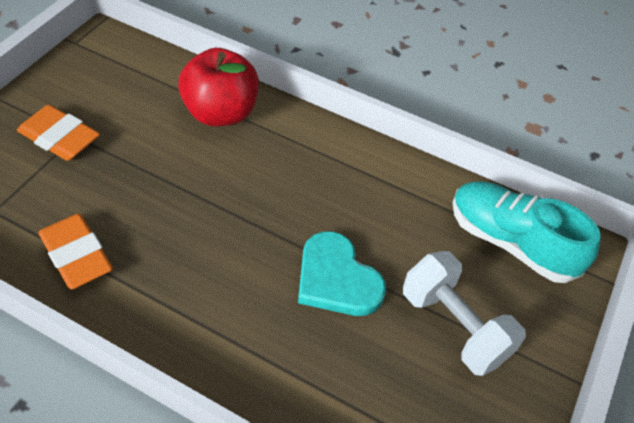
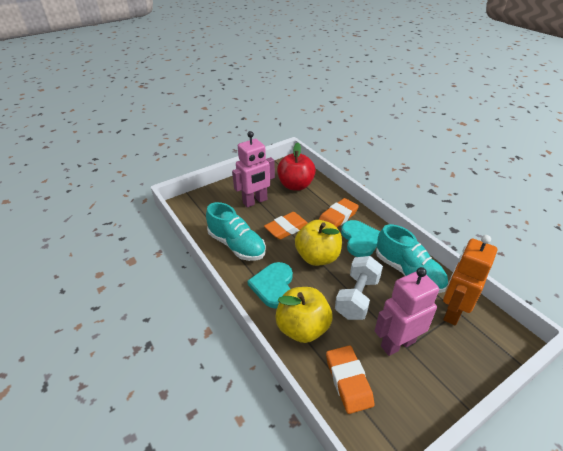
orange eraser: [17,105,100,161] [38,214,113,289] = 2 -> [264,212,308,239] [319,198,359,227] [326,346,375,414] = 3
orange robot: none = 0 -> [443,235,497,326] = 1
pink robot: none = 0 -> [232,131,275,208] [375,267,439,356] = 2
turquoise heart: [298,231,386,316] = 1 -> [247,262,293,309] [341,220,380,257] = 2
turquoise shoe: [452,181,601,283] = 1 -> [206,202,266,261] [376,224,448,293] = 2
yellow apple: none = 0 -> [275,287,332,343] [295,220,342,266] = 2

